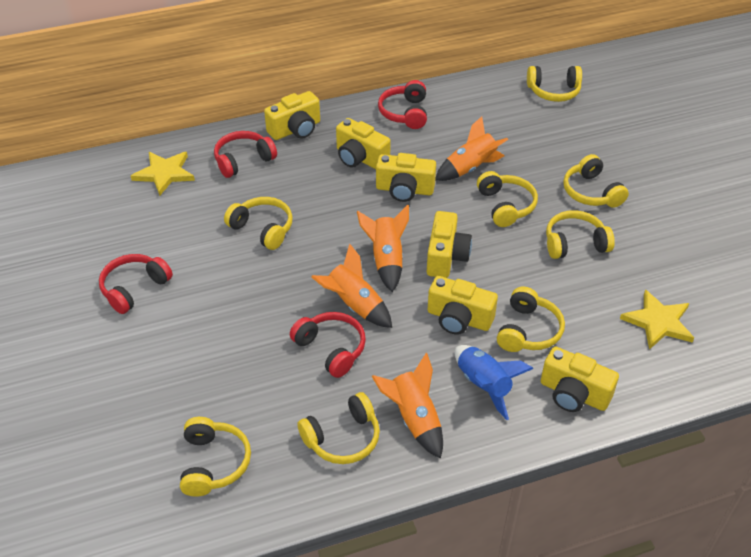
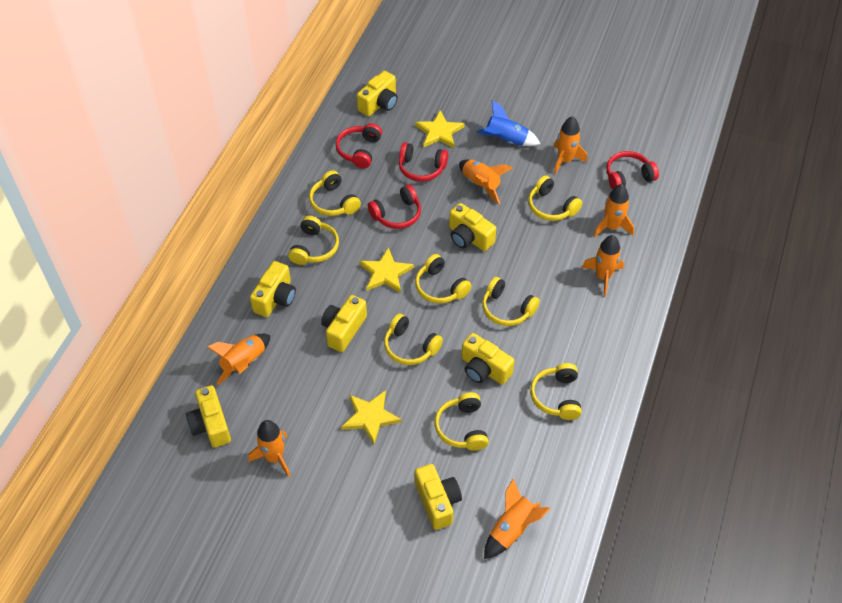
orange rocket: [311,244,392,328] [357,205,409,292] [372,353,443,459] [435,116,508,181] = 4 -> [207,334,270,385] [248,420,290,477] [459,160,513,204] [484,479,551,559] [554,116,587,174] [582,235,624,296] [594,184,634,237] = 7
yellow camera: [264,91,320,140] [336,118,391,169] [376,153,436,202] [427,211,472,278] [428,276,498,335] [541,346,619,412] = 6 -> [186,385,231,448] [250,261,296,317] [321,295,367,352] [357,71,398,116] [415,464,462,530] [449,203,496,251] [461,333,514,385] = 7
yellow star: [131,152,195,196] [620,290,694,350] = 2 -> [341,390,401,444] [359,247,414,293] [415,110,465,148] = 3

